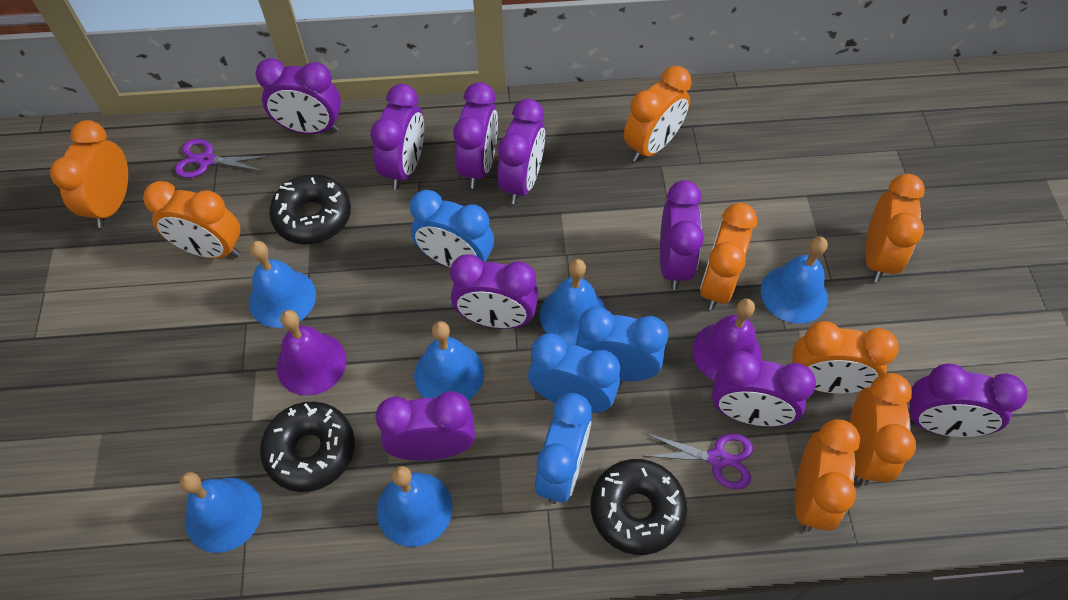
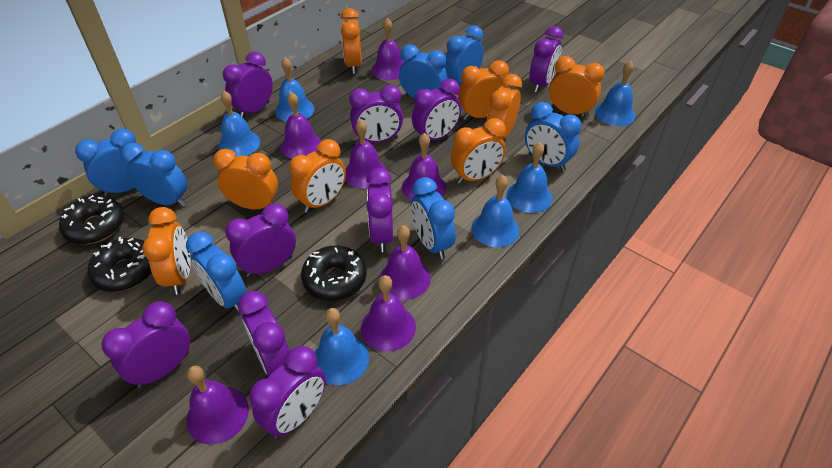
blue clock: [410,190,494,268] [528,333,620,413] [535,393,592,504] [576,307,668,381] = 4 -> [75,129,142,196] [121,143,187,207] [186,232,247,313] [399,45,447,98] [411,177,456,260] [445,25,484,84] [525,102,581,171] = 7
purple bell: [276,310,346,395] [692,298,762,381] = 2 -> [186,366,249,444] [280,92,321,159] [345,119,387,189] [361,275,416,351] [372,18,403,80] [379,225,431,300] [402,133,446,200] = 7
purple scissors: [175,139,269,178] [645,433,753,490] = 2 -> none = 0

